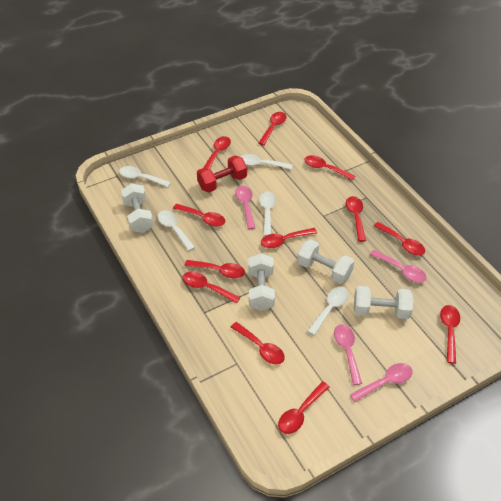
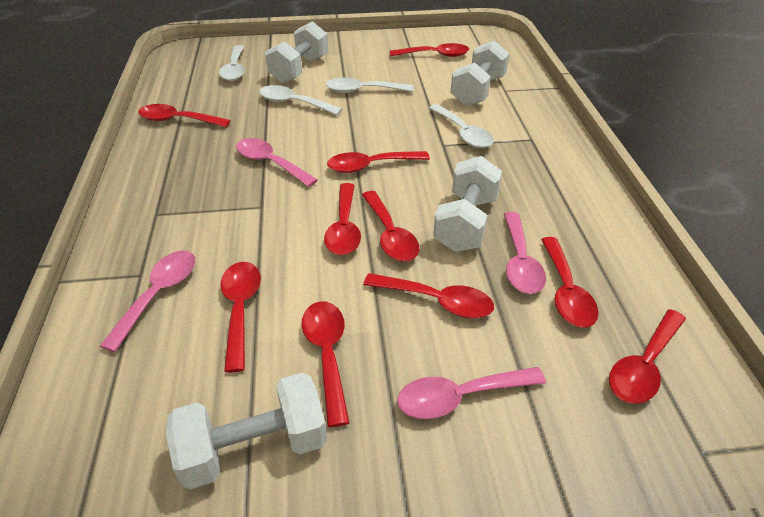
red dumbbell: [197,156,247,193] = 1 -> none = 0
red spoon: [173,204,225,227] [183,271,241,304] [185,260,245,278] [203,136,231,169] [231,322,285,365] [258,112,287,145] [261,228,317,248] [278,381,329,434] [304,155,355,181] [346,196,366,242] [374,222,425,256] [440,305,460,364] = 12 -> [138,104,231,127] [220,262,261,372] [302,301,350,427] [324,183,361,255] [327,151,430,173] [362,191,419,261] [363,273,494,318] [390,43,469,57] [541,237,599,328] [609,309,686,404] = 10
white spoon: [119,166,171,187] [158,210,195,251] [240,154,293,170] [259,191,276,236] [307,287,349,336] = 5 -> [219,45,245,81] [259,85,342,115] [326,77,413,93] [429,104,494,148] = 4

